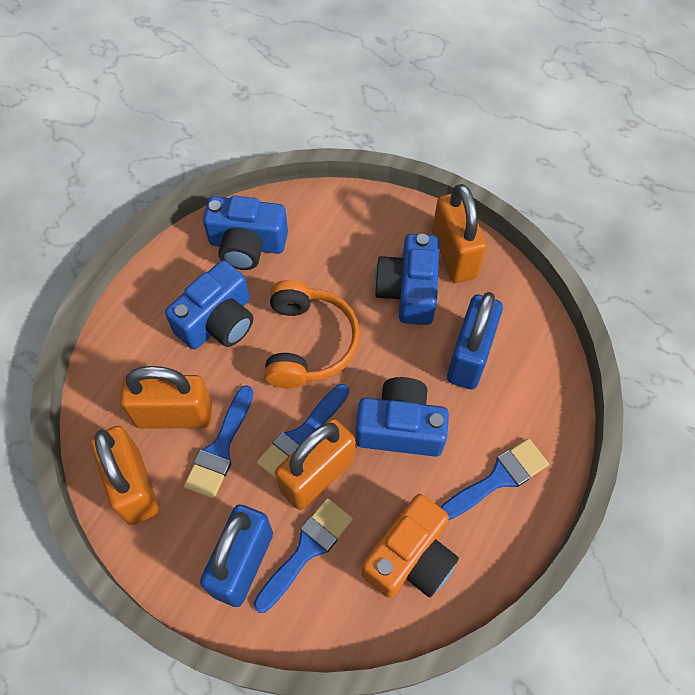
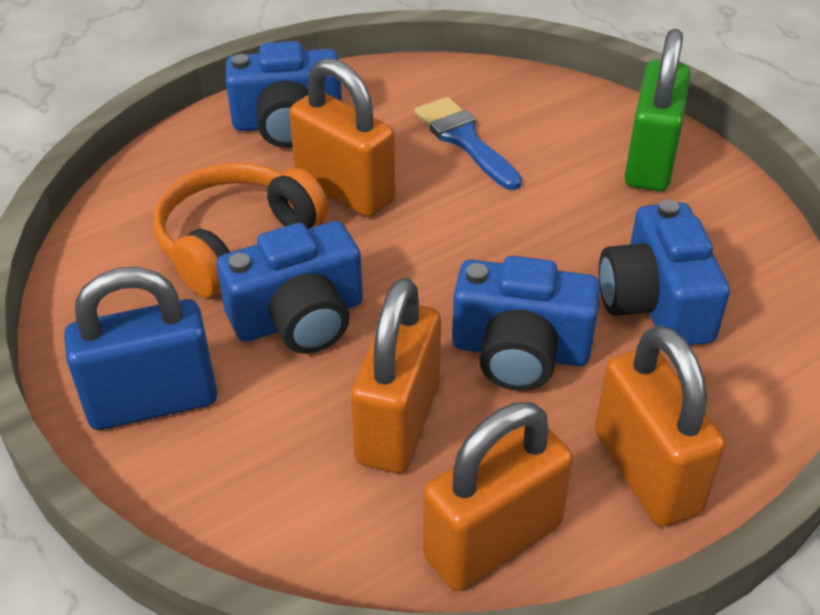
blue brush: [184,385,254,499] [254,498,353,613] [257,384,349,480] [440,438,549,520] = 4 -> [414,97,522,190] = 1
blue padlock: [200,505,273,607] [447,292,503,390] = 2 -> [64,267,217,430] = 1
green padlock: none = 0 -> [625,29,691,191] = 1
orange camera: [362,494,459,598] = 1 -> none = 0

